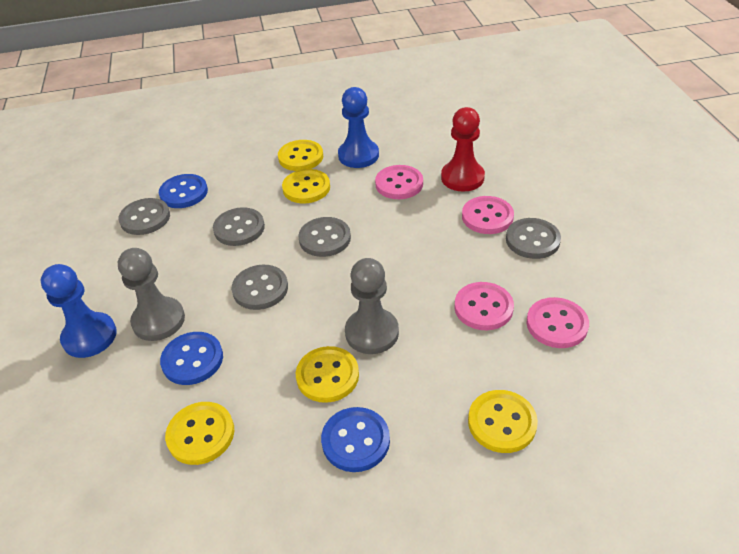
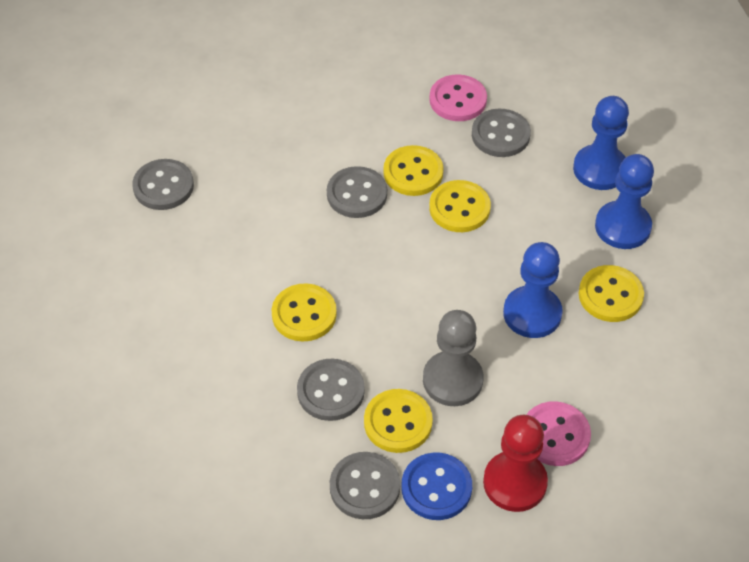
blue button: [159,174,208,208] [160,332,223,385] [321,407,390,472] = 3 -> [401,453,472,520] = 1
blue pawn: [41,264,117,358] [338,87,379,168] = 2 -> [503,242,563,338] [573,96,629,190] [595,154,654,249] = 3
grey pawn: [118,248,185,341] [345,258,399,354] = 2 -> [423,310,484,406] = 1
pink button: [375,165,423,199] [455,282,514,330] [462,196,514,234] [526,297,589,348] = 4 -> [429,74,487,121] [526,401,591,466] = 2

